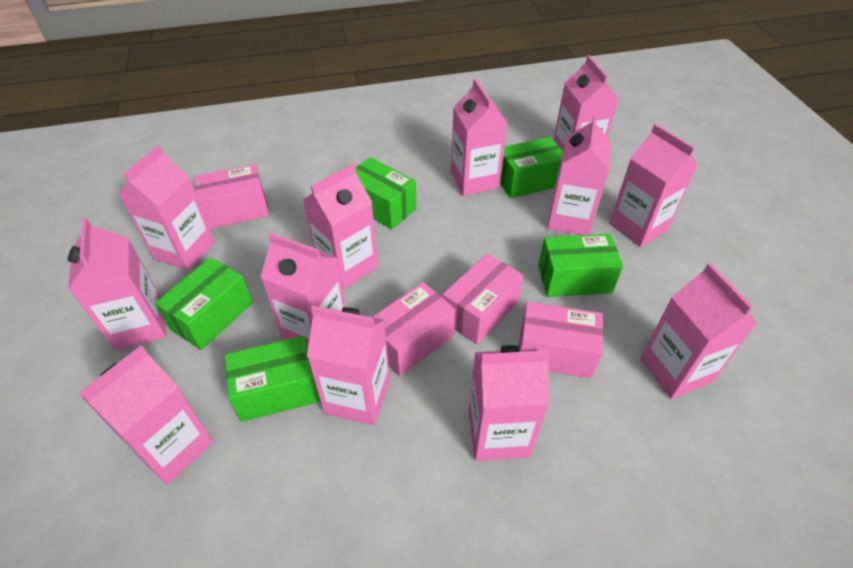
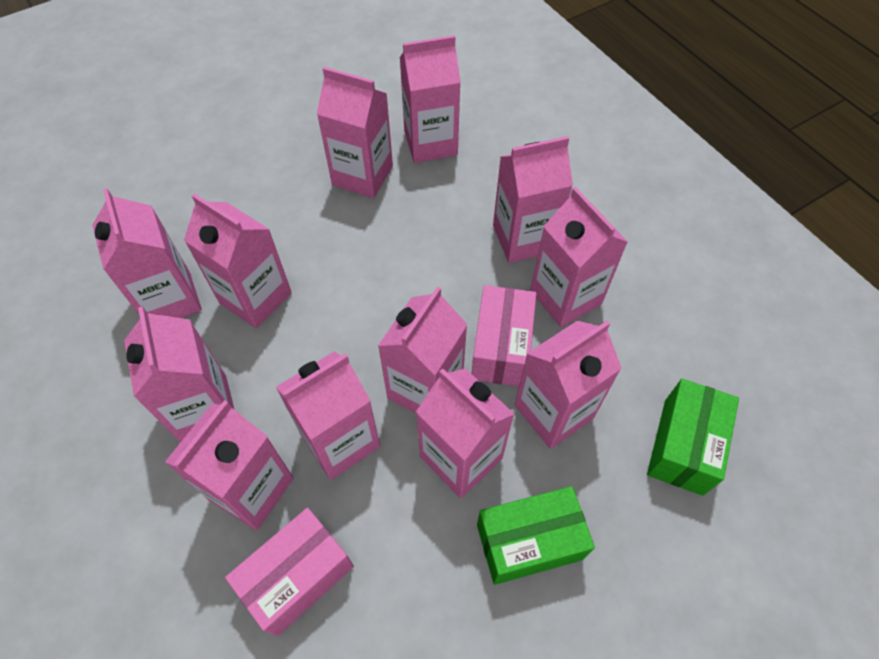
green box: [155,257,253,350] [225,336,320,422] [356,157,416,229] [500,137,563,198] [538,234,623,297] = 5 -> [477,486,595,585] [647,379,739,496] = 2
pink box: [194,164,269,229] [373,282,455,376] [443,253,524,345] [519,302,603,378] = 4 -> [225,508,354,636] [471,285,537,386] = 2

